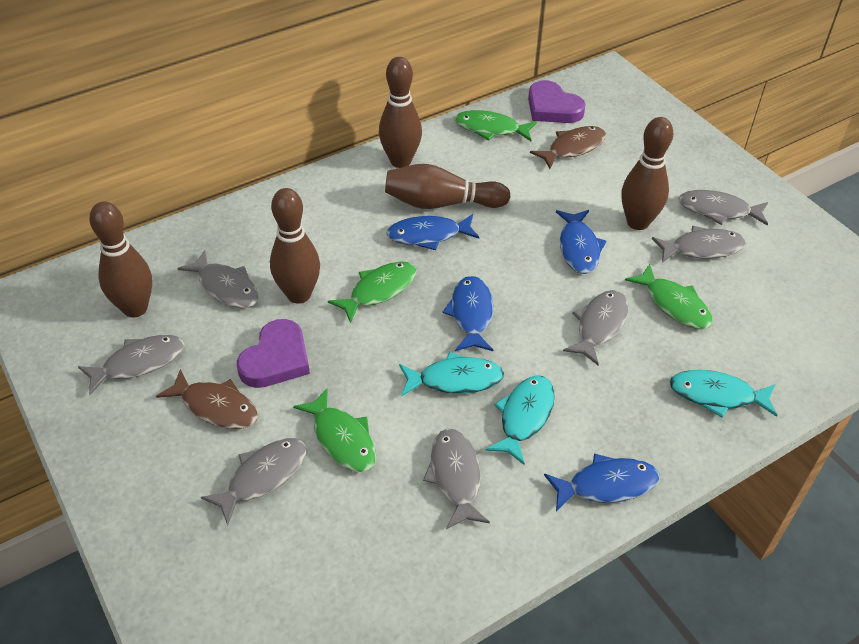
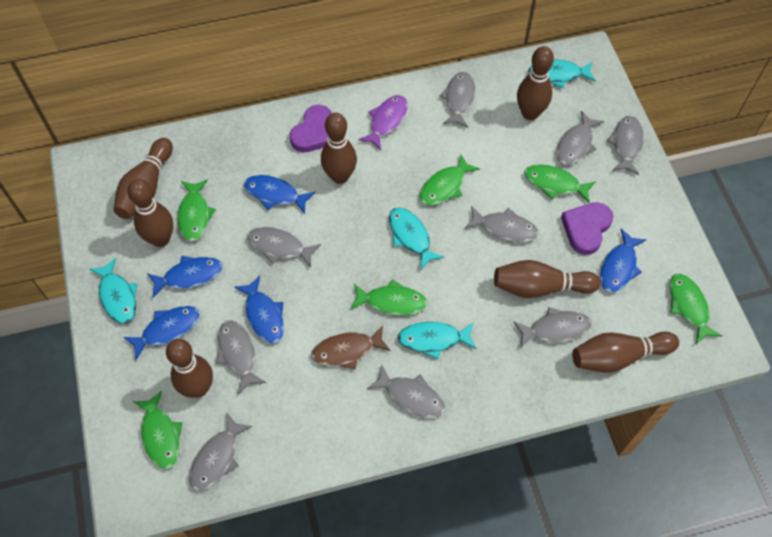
blue fish: [386,214,479,250] [442,276,493,351] [544,453,659,511] [556,210,606,274] = 4 -> [123,306,200,360] [147,256,223,298] [234,276,284,344] [244,175,315,214] [600,229,647,293] = 5
brown bowling pin: [90,202,152,318] [270,188,320,304] [379,57,422,168] [385,164,511,209] [621,117,673,230] = 5 -> [113,138,173,219] [127,179,173,247] [166,339,213,398] [321,113,357,184] [494,260,601,298] [517,46,554,120] [572,332,679,373] = 7
brown fish: [156,369,258,429] [530,126,606,169] = 2 -> [311,325,391,370] = 1
green fish: [293,388,376,472] [328,261,416,323] [455,110,537,141] [625,264,713,329] = 4 -> [133,390,182,469] [178,179,216,242] [350,279,427,315] [419,154,480,205] [524,165,596,203] [669,274,722,344] = 6
grey fish: [78,335,184,395] [177,250,259,308] [201,438,306,526] [423,429,490,529] [563,290,629,365] [652,226,746,263] [678,190,768,226] = 7 -> [189,413,253,491] [216,320,266,394] [247,227,321,268] [367,364,446,418] [439,72,475,128] [465,206,539,242] [513,307,592,349] [557,111,604,165] [607,116,644,175] = 9
purple fish: none = 0 -> [358,95,408,150] = 1
turquoise fish: [399,352,504,396] [485,375,555,465] [670,370,777,418] = 3 -> [89,258,137,324] [389,207,444,270] [398,322,476,359] [528,60,596,88] = 4

